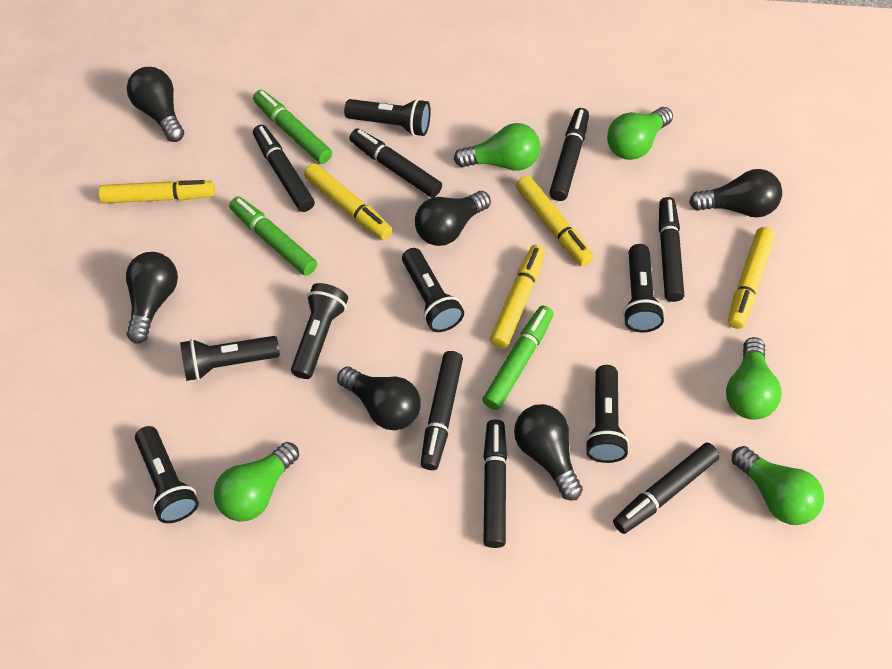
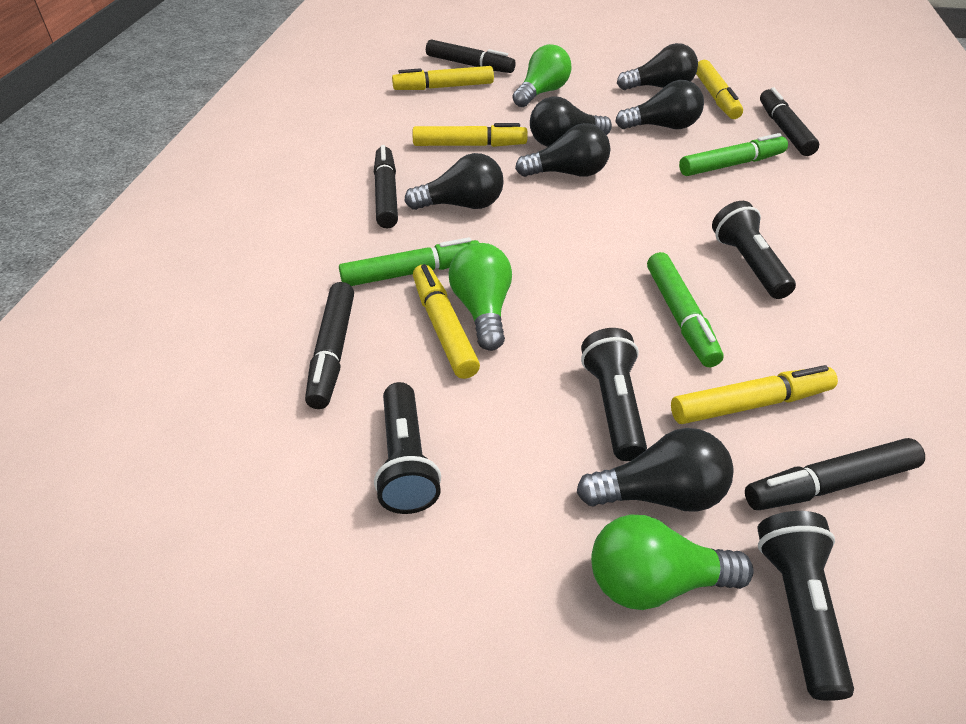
black flashlight: [135,426,199,523] [180,336,280,381] [291,283,348,379] [344,99,431,136] [402,248,464,332] [585,365,629,463] [623,244,665,333] = 7 -> [374,382,441,514] [581,328,647,461] [712,201,796,299] [757,511,854,701] = 4
black marker: [253,125,315,212] [349,128,442,198] [421,351,463,470] [484,420,507,548] [549,108,589,201] [613,443,720,534] [659,197,684,302] = 7 -> [305,282,354,409] [374,145,398,228] [426,40,516,73] [745,438,925,510] [760,87,819,156] = 5
green light bulb: [214,442,299,522] [454,123,540,171] [607,107,673,160] [726,337,781,420] [732,446,824,525] = 5 -> [449,243,512,351] [513,44,571,107] [591,515,754,610] = 3

